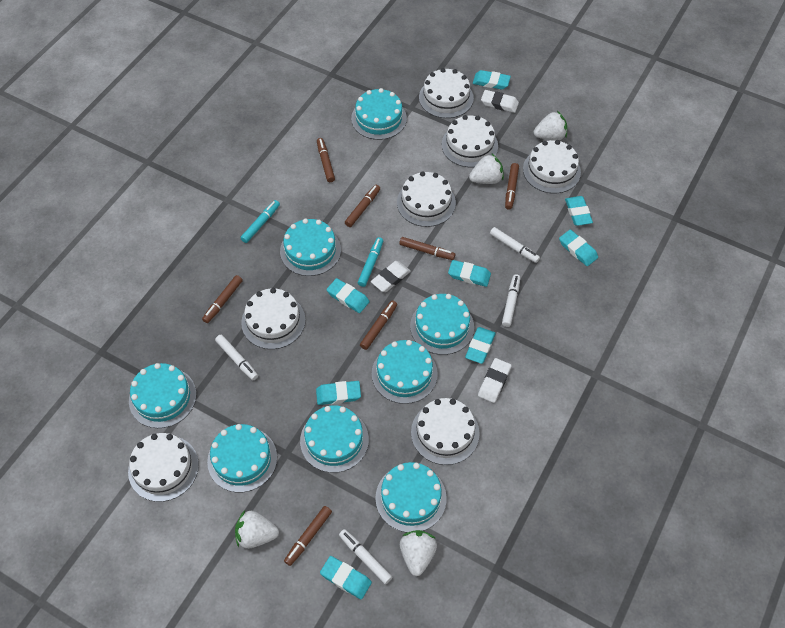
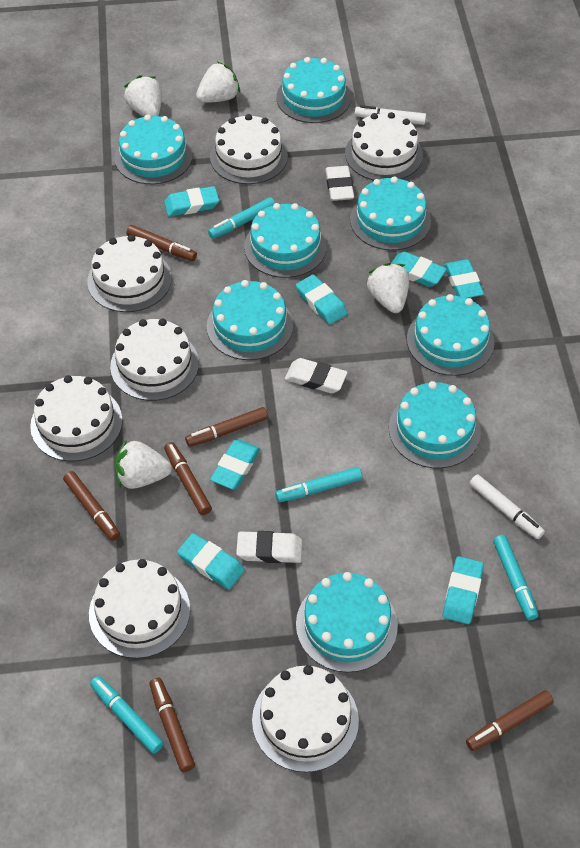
brown marker: [202,275,243,323] [284,506,332,566] [317,138,335,182] [345,185,380,227] [360,301,397,350] [399,237,455,260] [505,163,519,210] = 7 -> [63,471,120,541] [126,225,197,261] [149,678,195,772] [164,442,212,515] [185,407,268,447] [466,690,554,751] = 6
turquoise eraser: [316,381,361,405] [320,556,372,599] [327,278,370,313] [448,260,491,287] [465,327,496,364] [473,70,511,90] [559,230,598,266] [565,196,593,226] = 8 -> [164,186,219,217] [177,533,245,589] [210,439,261,489] [296,274,347,325] [391,252,447,287] [443,556,484,624] [444,259,484,298] = 7
turquoise marker: [240,200,280,243] [358,237,383,287] = 2 -> [90,676,164,754] [208,197,275,239] [275,467,362,502] [493,535,538,620] = 4
white marker: [215,335,258,380] [339,529,392,584] [490,227,540,263] [502,274,520,327] = 4 -> [355,105,426,125] [470,474,545,539] = 2

